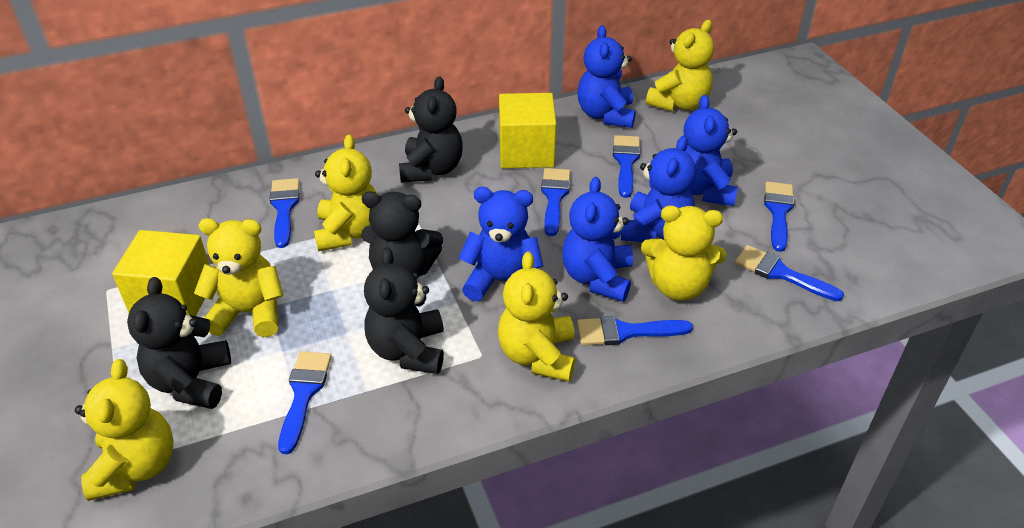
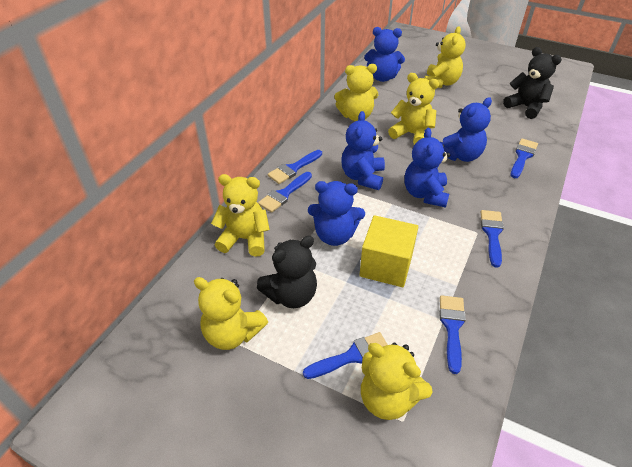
black teddy bear: [127,277,231,409] [362,191,443,277] [364,247,444,374] [399,76,463,183] = 4 -> [257,236,317,308] [503,47,562,119] = 2
blue brush: [269,178,300,248] [278,351,332,454] [541,168,570,236] [577,316,693,345] [613,135,640,198] [735,245,844,301] [764,181,795,252] = 7 -> [258,172,312,213] [268,150,322,184] [303,332,388,379] [440,295,466,374] [481,210,504,268] [511,138,538,178] = 6
yellow cube: [112,230,209,316] [499,93,556,168] = 2 -> [359,215,418,287] = 1

